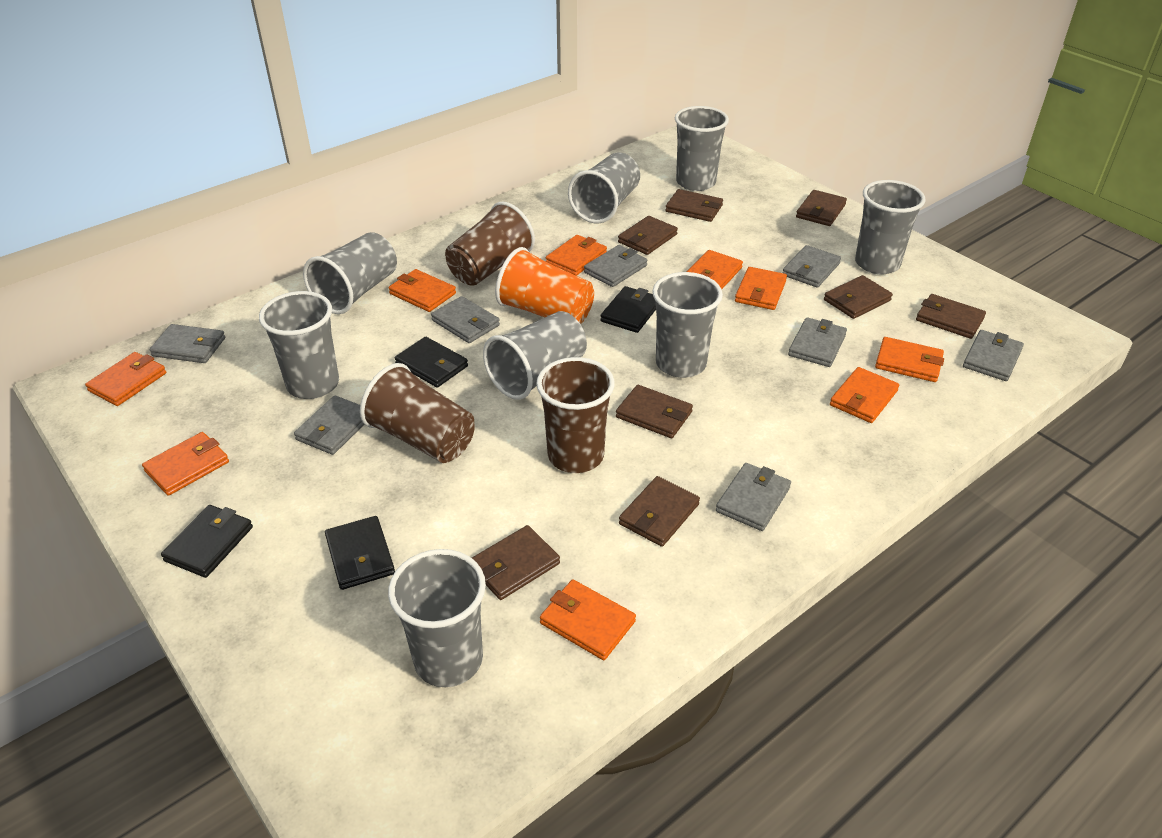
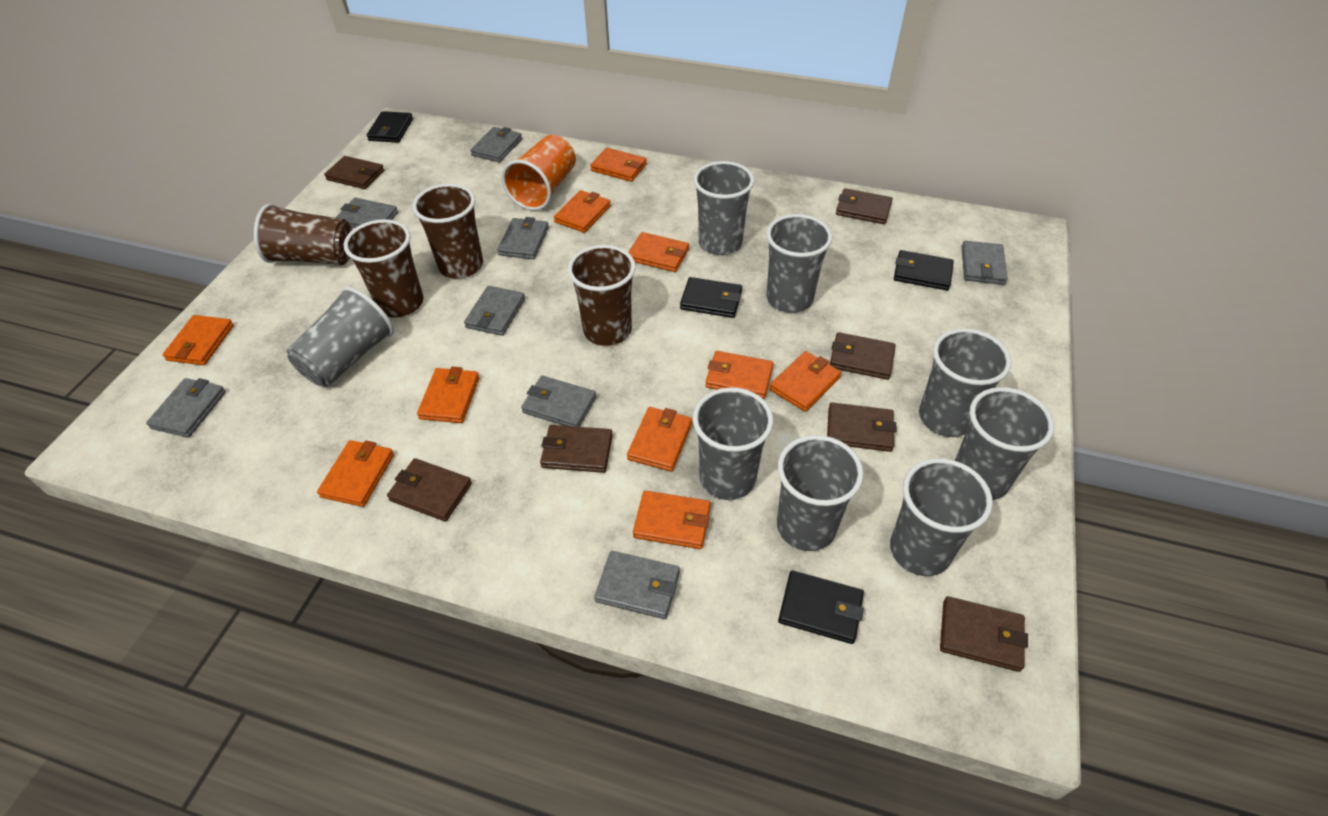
brown cup: [360,363,475,463] [445,201,535,286] [536,357,615,473] = 3 -> [254,204,353,265] [344,219,423,318] [412,183,483,279] [568,245,636,346] = 4
brown wallet: [472,525,560,600] [616,385,693,438] [618,216,678,255] [619,476,700,547] [665,189,723,222] [796,190,847,226] [824,275,893,319] [916,294,986,339] = 8 -> [324,156,384,189] [387,458,472,522] [540,425,613,473] [827,403,896,452] [830,332,896,380] [836,188,893,224] [940,596,1028,672] = 7
orange wallet: [85,352,166,406] [142,432,229,496] [388,269,456,312] [540,579,636,660] [546,235,607,276] [687,250,743,289] [735,267,787,310] [830,367,899,423] [875,337,944,382] = 9 -> [162,315,234,365] [317,440,394,507] [417,367,480,423] [554,190,611,233] [590,148,647,182] [627,407,692,472] [628,232,689,272] [633,490,711,549] [705,351,774,399] [770,351,841,412] = 10

